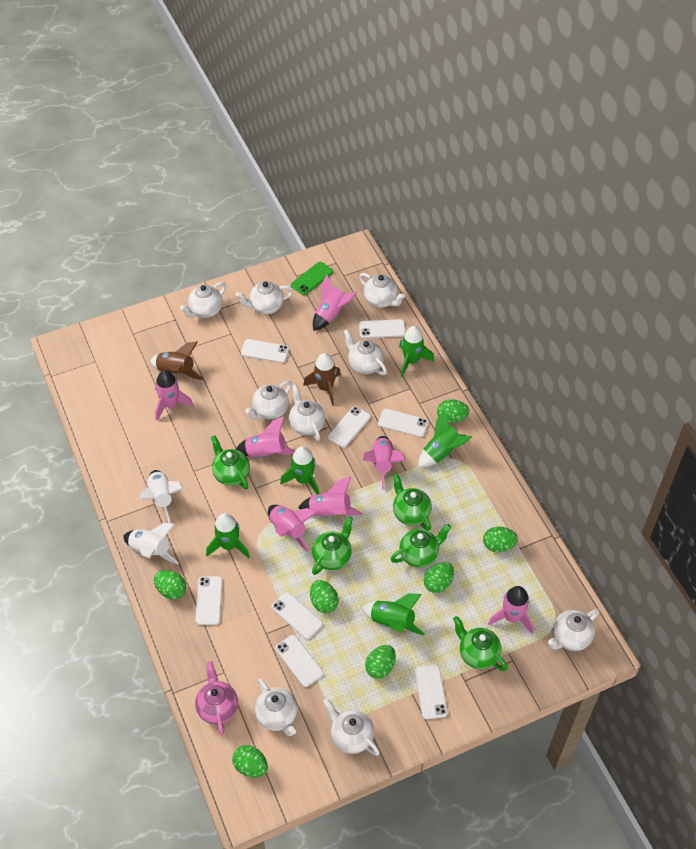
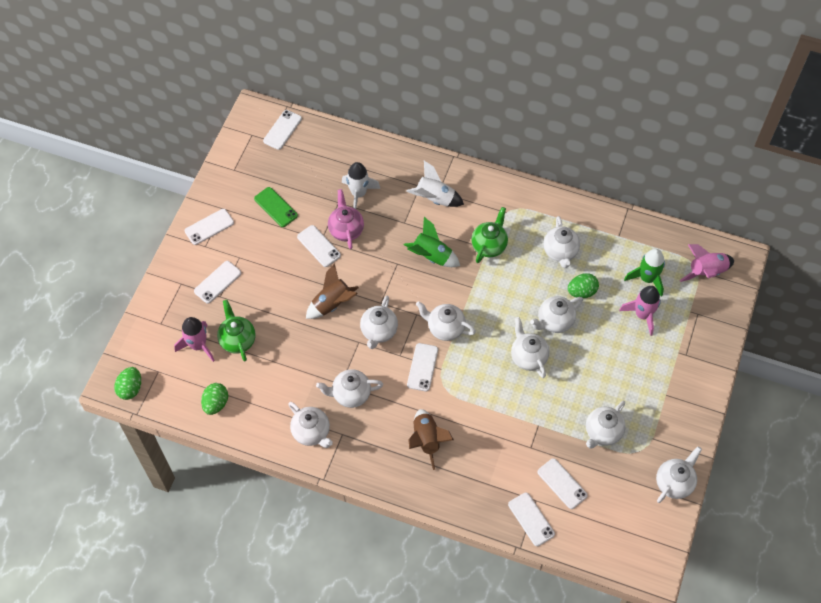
green egg: [154,570,186,600] [232,745,268,778] [310,580,338,613] [365,645,396,679] [424,562,454,593] [437,399,469,423] [483,526,518,552] = 7 -> [114,367,141,400] [201,383,228,415] [568,273,599,298] = 3
green rocket: [206,513,250,558] [280,446,319,495] [362,593,425,635] [399,326,434,377] [418,410,472,468] = 5 -> [404,217,460,267] [624,249,665,296] = 2
green teapot: [211,435,250,490] [312,517,353,575] [390,524,451,567] [393,473,432,531] [453,616,508,671] = 5 -> [217,300,256,361] [471,207,508,263] = 2
pink rocket: [155,370,194,421] [236,417,295,458] [268,505,316,552] [298,477,362,517] [313,274,357,331] [362,436,405,490] [488,586,534,634] = 7 -> [174,317,215,362] [619,286,661,336] [680,244,734,282] = 3
white phone: [195,576,223,625] [241,339,289,363] [271,592,323,639] [275,635,324,687] [328,406,371,448] [359,319,406,338] [378,409,429,437] [415,665,448,719] = 8 -> [185,209,234,245] [194,261,241,304] [263,110,302,150] [297,225,341,267] [407,343,438,391] [508,492,555,546] [537,458,588,509] = 7

